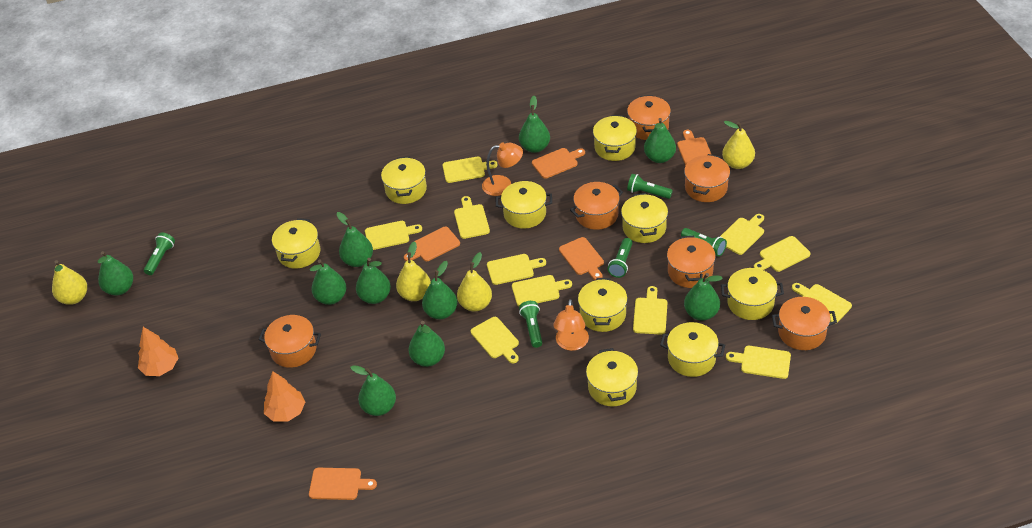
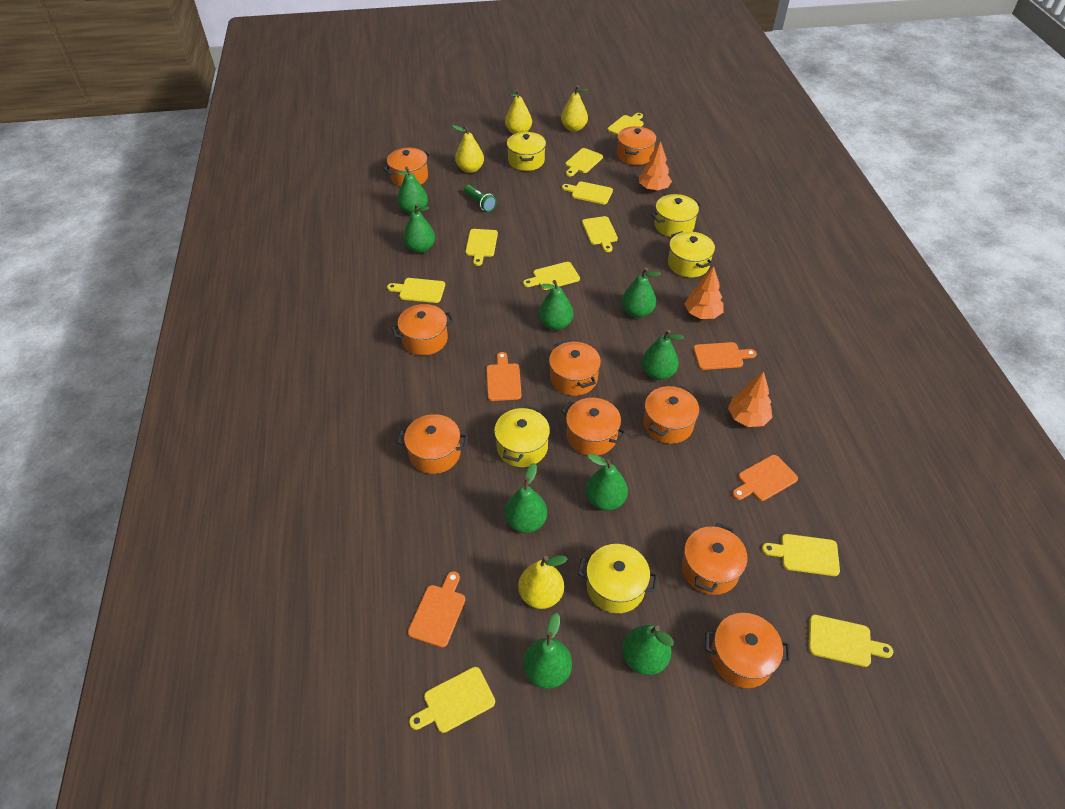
green flashlight: [144,233,175,275] [519,301,542,348] [608,238,632,278] [627,174,673,199] [681,228,727,257] = 5 -> [464,185,496,212] = 1
green pear: [98,251,133,295] [310,260,346,305] [337,212,373,267] [350,365,396,416] [356,258,391,304] [409,321,445,367] [422,261,457,319] [519,96,550,153] [644,118,676,163] [684,273,723,321] = 10 -> [397,166,428,214] [403,204,435,253] [505,463,547,533] [523,613,572,689] [539,280,573,330] [586,454,628,511] [622,268,661,318] [622,625,674,675] [641,330,684,380] = 9
orange cutting board: [309,468,377,500] [404,227,460,261] [532,148,585,179] [559,237,604,280] [677,130,712,166] = 5 -> [408,571,465,647] [486,352,522,401] [693,342,757,370] [732,455,798,501] = 4
orange lamp: [482,143,523,196] [553,299,589,351] = 2 -> none = 0
orange pot: [259,315,321,368] [570,182,623,230] [627,95,671,140] [667,236,716,288] [684,154,730,202] [772,297,837,350] = 6 -> [383,148,431,187] [391,304,454,355] [397,414,468,474] [549,340,601,396] [561,398,626,455] [617,126,656,165] [643,386,699,444] [682,523,748,595] [705,613,791,688] = 9
orange tree: [138,327,178,376] [264,371,305,422] = 2 -> [639,141,672,191] [685,266,723,319] [728,372,772,427] = 3
yellow cutting board: [365,221,422,250] [442,157,497,183] [454,196,490,239] [471,317,519,363] [487,254,546,285] [512,275,572,306] [633,286,667,335] [720,214,764,255] [726,346,791,379] [754,236,811,272] [792,283,852,324] = 11 -> [387,278,445,303] [409,667,495,733] [465,229,498,266] [523,262,580,290] [562,182,613,204] [565,148,603,176] [582,216,618,252] [607,113,644,135] [762,534,840,576] [809,615,893,667] = 10
yellow pot: [272,218,320,269] [381,157,427,204] [496,181,552,229] [578,278,627,332] [586,348,638,407] [593,115,637,161] [621,193,668,243] [660,322,725,377] [721,268,784,320] = 9 -> [494,406,550,467] [507,132,546,171] [578,544,658,614] [651,194,702,237] [668,231,715,278] = 5

